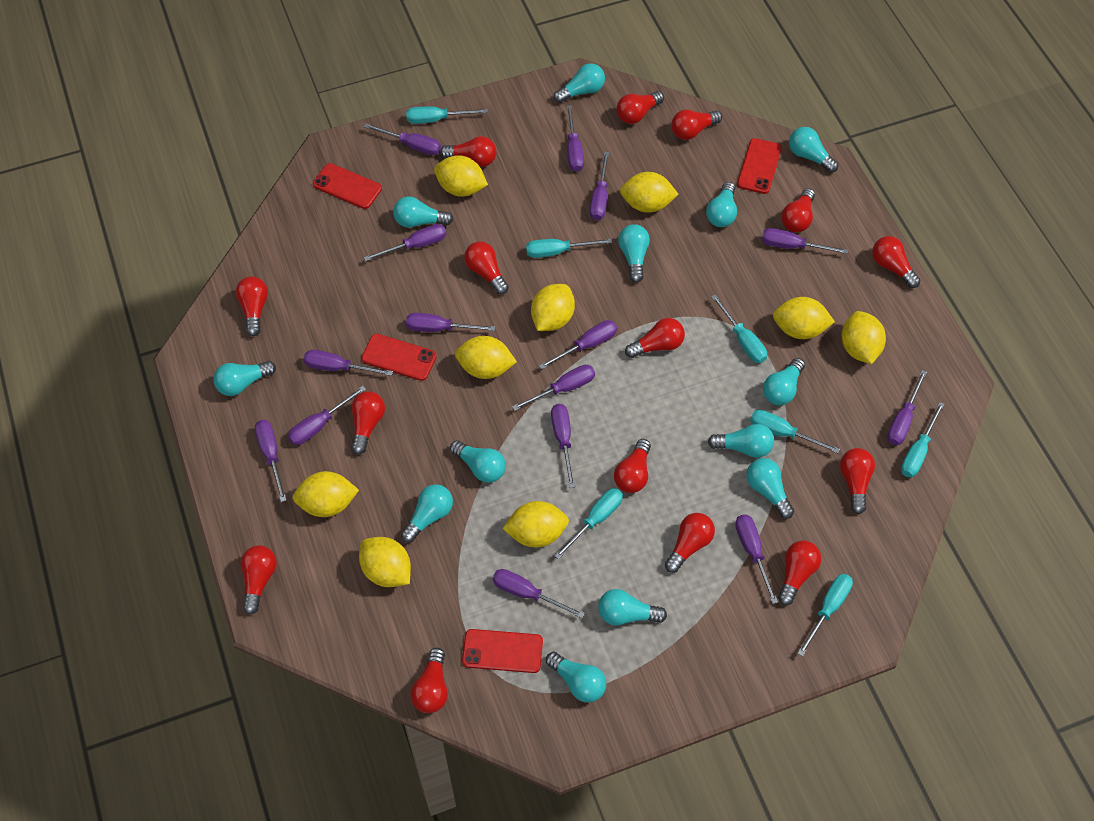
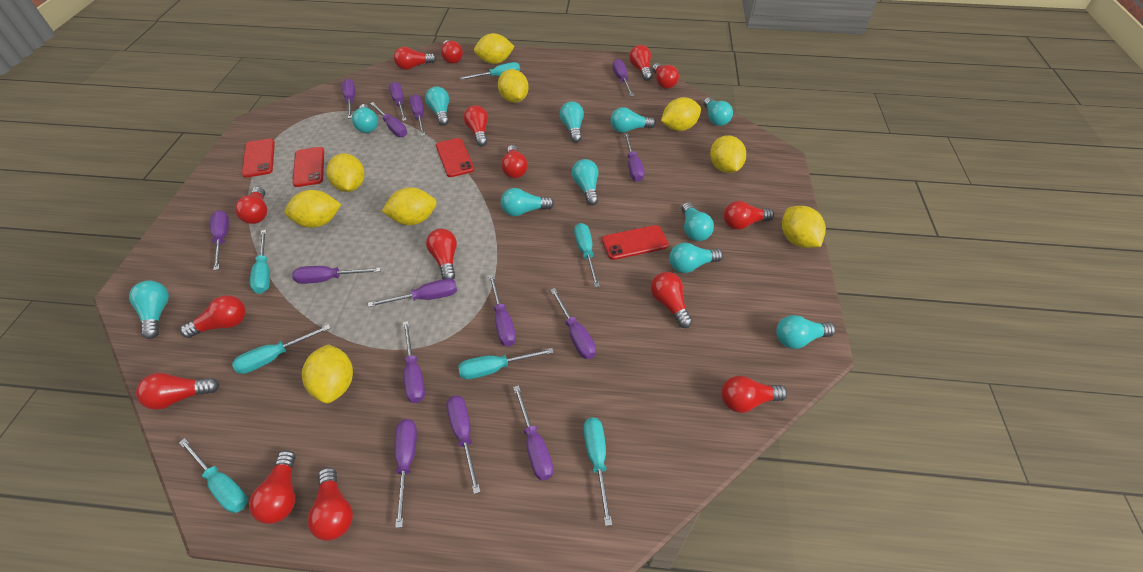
turquoise light bulb: [213,361,276,396] [393,196,453,228] [401,484,453,543] [450,440,506,483] [546,652,606,703] [554,63,605,103] [598,589,667,625] [618,224,650,283] [706,182,737,227] [708,424,774,458] [746,458,794,519] [763,358,805,405] [789,127,838,173] = 13 -> [129,281,169,339] [352,104,378,133] [425,86,449,126] [501,188,554,216] [560,101,584,143] [572,159,598,205] [610,107,656,133] [669,243,723,273] [682,202,714,241] [704,97,733,126] [776,315,836,349] = 11

